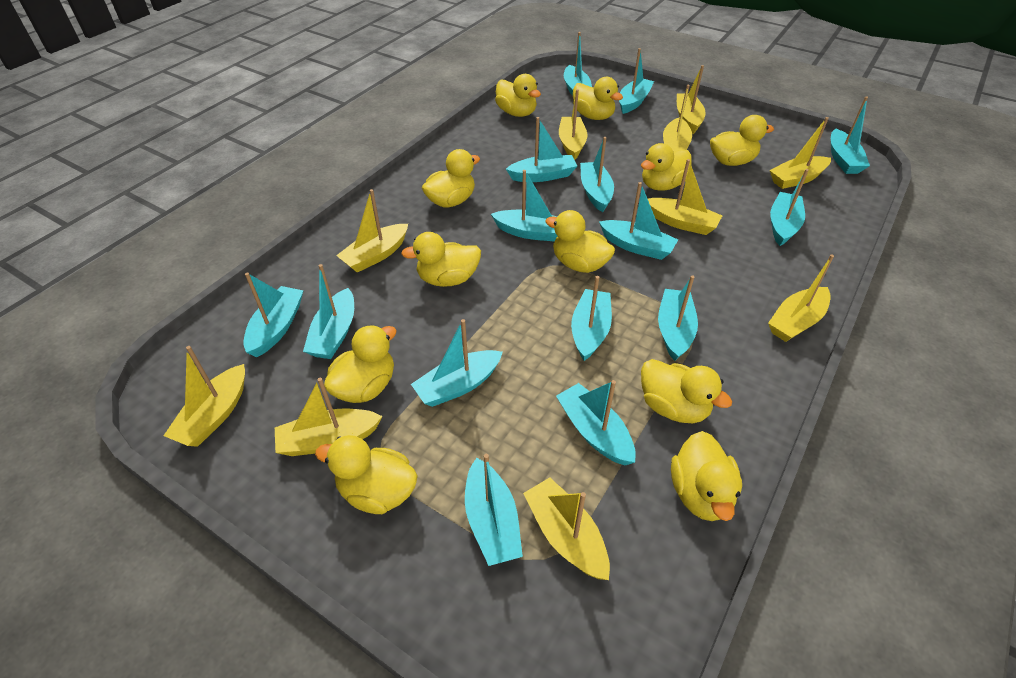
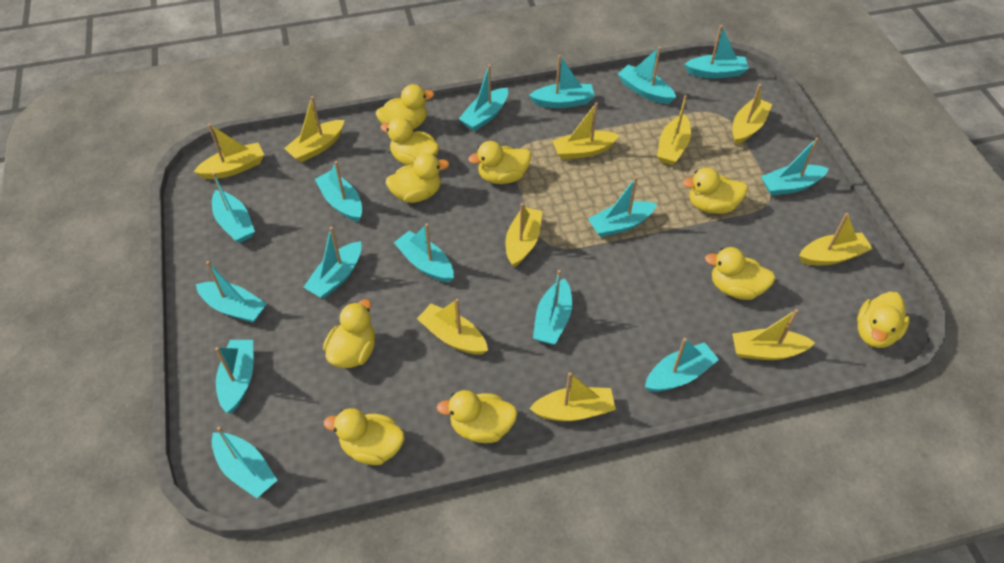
yellow duck: [315,435,418,514] [324,325,397,403] [401,232,481,287] [422,149,480,207] [495,74,541,117] [545,210,615,273] [573,77,623,120] [641,143,692,190] [641,359,732,423] [671,431,742,521] [710,115,774,166] = 11 -> [323,299,375,368] [324,408,404,465] [376,84,434,130] [380,117,439,166] [386,153,449,203] [437,390,518,443] [468,141,531,184] [683,168,748,214] [705,247,775,300] [857,291,910,348] = 10

